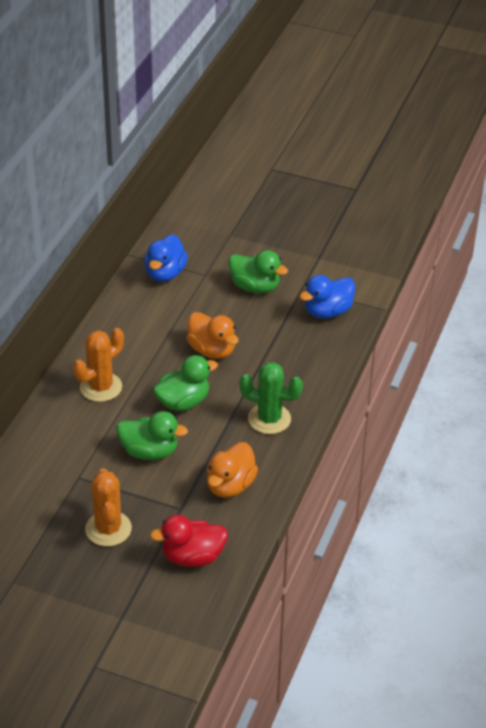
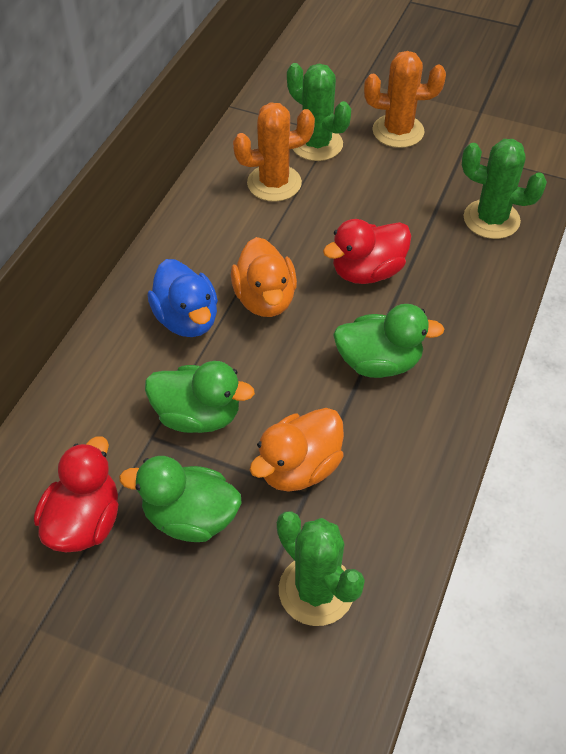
blue duck: [144,234,188,282] [299,275,356,318] = 2 -> [147,259,218,337] = 1
green cactus: [239,362,303,434] = 1 -> [277,511,365,626] [287,63,351,161] [462,139,547,239] = 3
red duck: [150,515,228,567] = 1 -> [34,436,118,552] [323,219,411,284] = 2

